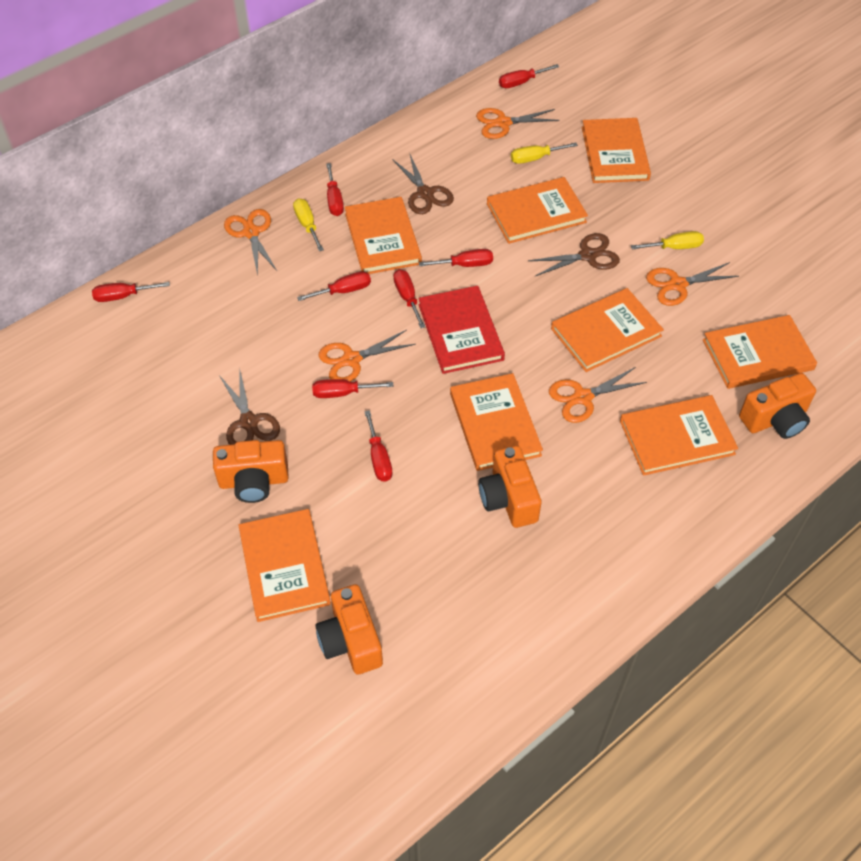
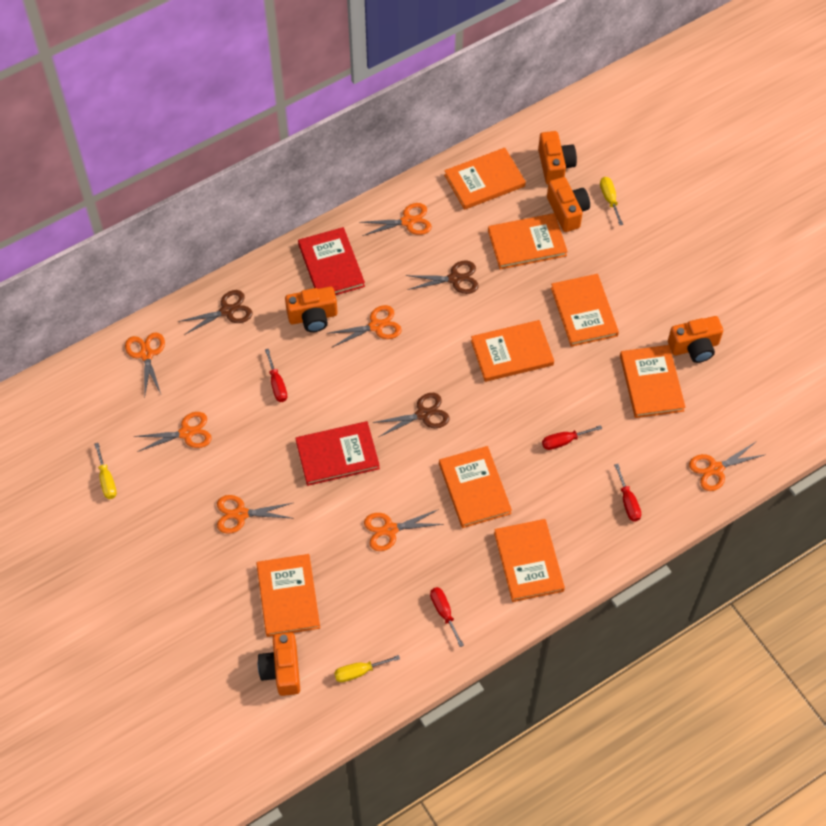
orange camera: [213,440,289,503] [315,584,383,675] [478,445,542,528] [739,373,816,439] = 4 -> [258,632,300,696] [285,287,338,332] [538,131,577,185] [547,177,590,232] [668,316,723,363] = 5
orange scissors: [224,209,277,276] [318,330,416,382] [476,108,560,139] [549,367,647,423] [646,262,739,306] = 5 -> [125,332,165,395] [134,412,212,452] [217,495,292,534] [326,305,402,347] [359,203,432,236] [364,509,443,551] [689,442,764,491] = 7
red book: [418,286,505,374] = 1 -> [296,421,380,486] [298,227,365,295] = 2
red screwdriver: [92,282,170,302] [297,271,371,301] [312,379,394,398] [326,163,344,216] [365,410,392,482] [393,269,425,328] [419,249,493,267] [499,64,559,88] = 8 -> [265,349,287,402] [430,587,464,647] [542,425,602,450] [614,464,641,522] = 4

